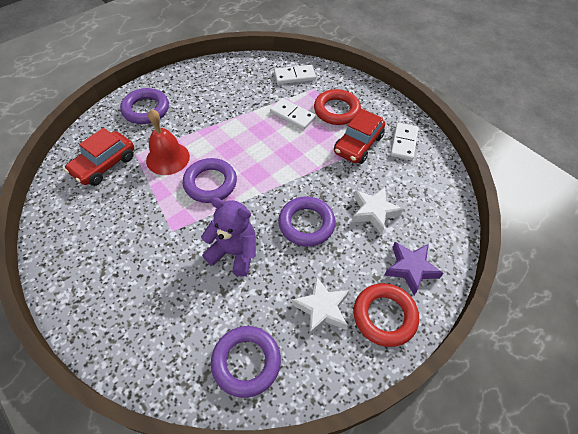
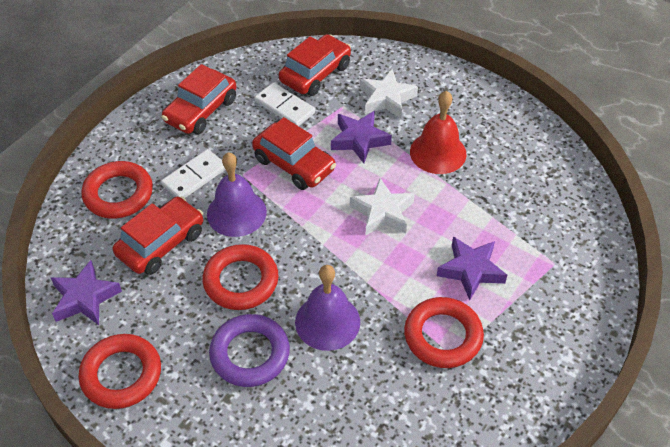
purple bell: none = 0 -> [207,152,267,237] [295,265,360,351] = 2
purple ring: [120,88,169,124] [183,158,237,203] [211,326,281,398] [278,196,336,247] = 4 -> [209,314,290,387] = 1
purple star: [385,242,444,295] = 1 -> [51,260,122,325] [331,111,392,163] [437,237,507,300] = 3
purple teddy bear: [201,197,256,277] = 1 -> none = 0
red car: [64,128,134,186] [334,109,385,164] = 2 -> [113,196,203,275] [161,64,236,135] [252,117,336,190] [279,34,351,96] = 4
red ring: [314,89,361,125] [353,283,419,347] = 2 -> [78,334,161,409] [81,161,153,219] [203,244,279,310] [404,297,484,368] = 4
white domino: [270,98,316,130] [274,65,316,84] [391,122,418,160] = 3 -> [161,149,226,198] [255,82,315,126] = 2

